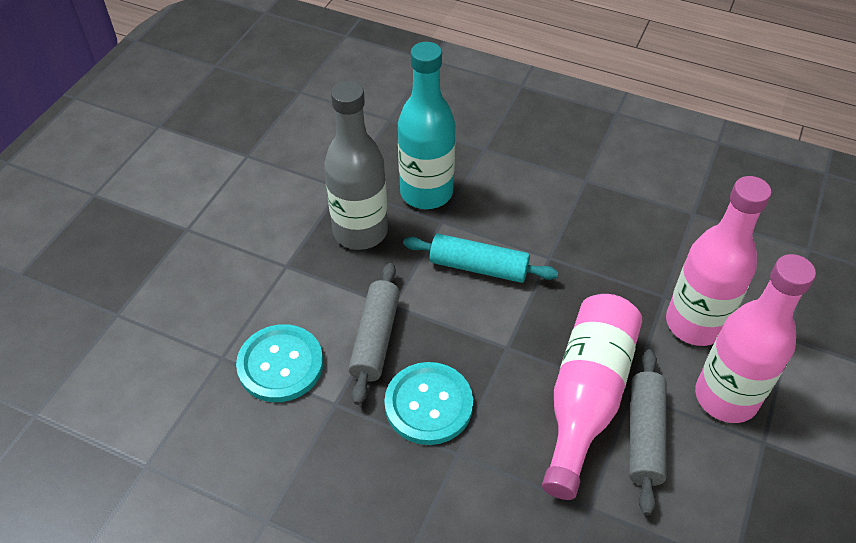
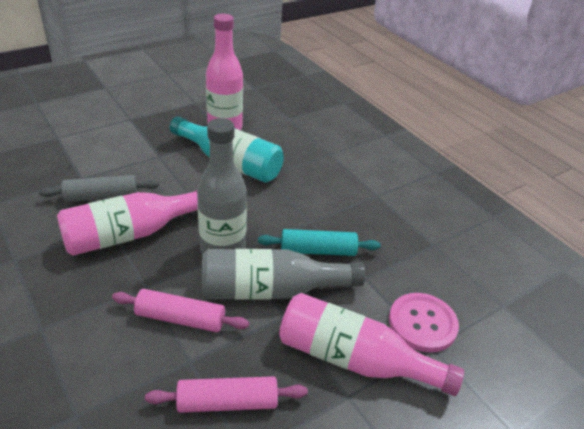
grey bottle: [324,81,388,250] = 1 -> [197,118,247,255] [202,249,365,300] = 2
grey rolling pin: [349,263,400,405] [629,349,667,516] = 2 -> [39,175,159,202] = 1
pink button: none = 0 -> [389,293,459,353] = 1
pink rolling pin: none = 0 -> [112,289,249,332] [145,376,308,413] = 2
turquoise button: [236,324,324,402] [384,362,473,445] = 2 -> none = 0

